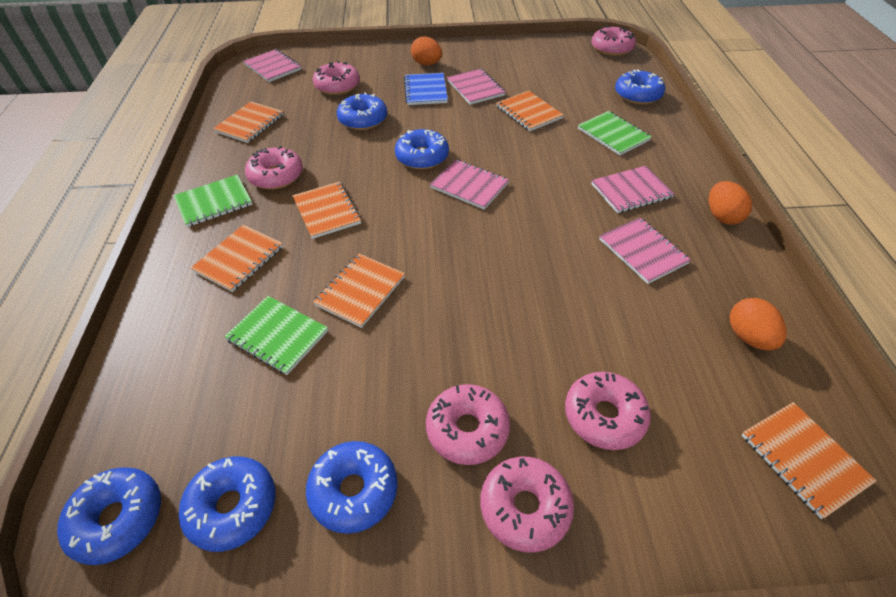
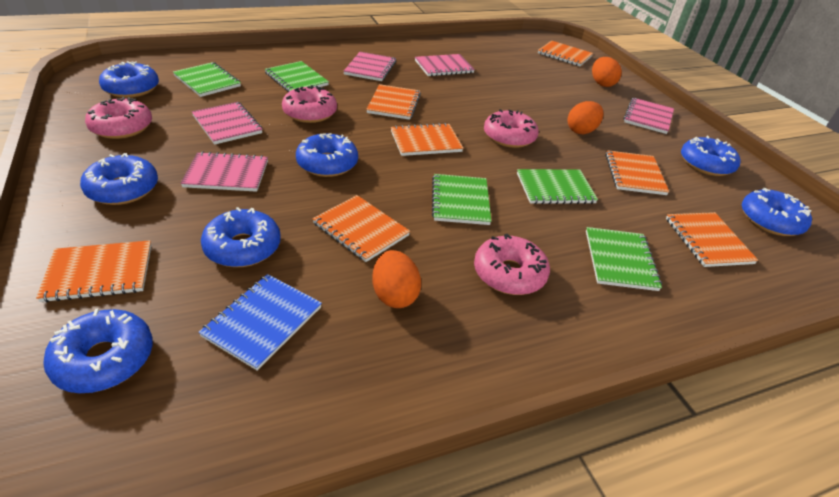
blue donut: [57,467,161,565] [179,457,276,552] [306,441,398,534] [337,92,387,130] [395,129,449,170] [615,69,665,105] = 6 -> [43,309,153,393] [80,153,158,205] [99,61,159,98] [201,207,281,267] [296,133,358,177] [681,136,741,176] [742,188,812,236] = 7
green notebook: [174,175,252,227] [225,296,328,375] [578,111,652,156] = 3 -> [173,62,241,97] [265,61,329,92] [432,174,492,225] [517,169,598,204] [586,227,662,291] = 5
orange notebook: [191,225,283,292] [213,101,283,143] [292,182,361,239] [313,254,405,328] [496,91,564,131] [742,402,876,519] = 6 -> [36,240,152,302] [312,195,410,262] [366,84,421,120] [391,123,463,156] [538,40,593,66] [605,150,669,195] [666,212,758,267] = 7
pink donut: [245,146,303,189] [313,61,360,95] [426,384,510,465] [480,457,574,553] [565,372,651,450] [592,26,636,56] = 6 -> [85,96,152,139] [282,85,337,123] [474,234,550,295] [484,109,539,148] = 4

